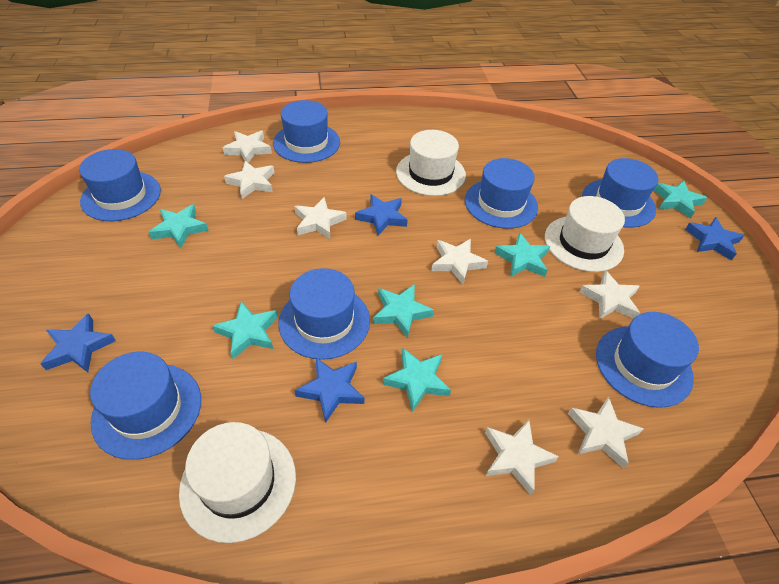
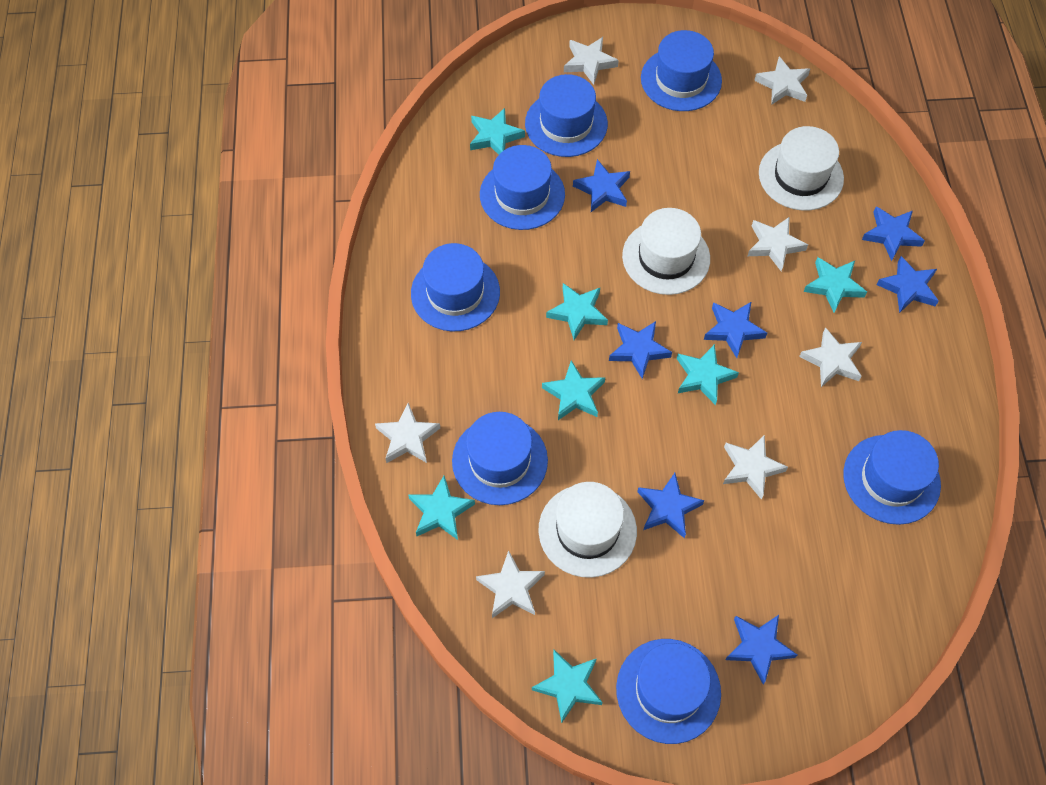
blue star: [41,313,116,373] [295,358,364,423] [355,194,407,236] [685,217,745,261] = 4 -> [573,159,630,212] [609,321,672,379] [637,473,704,538] [704,301,767,358] [725,615,797,684] [862,206,925,261] [877,256,939,313] = 7
turquoise star: [149,204,209,248] [213,301,278,359] [373,284,434,338] [383,348,451,412] [494,232,550,277] [654,180,707,219] = 6 -> [408,476,475,540] [470,108,525,155] [532,650,603,723] [542,360,605,420] [546,283,608,340] [677,344,739,405] [803,257,867,313] = 7

